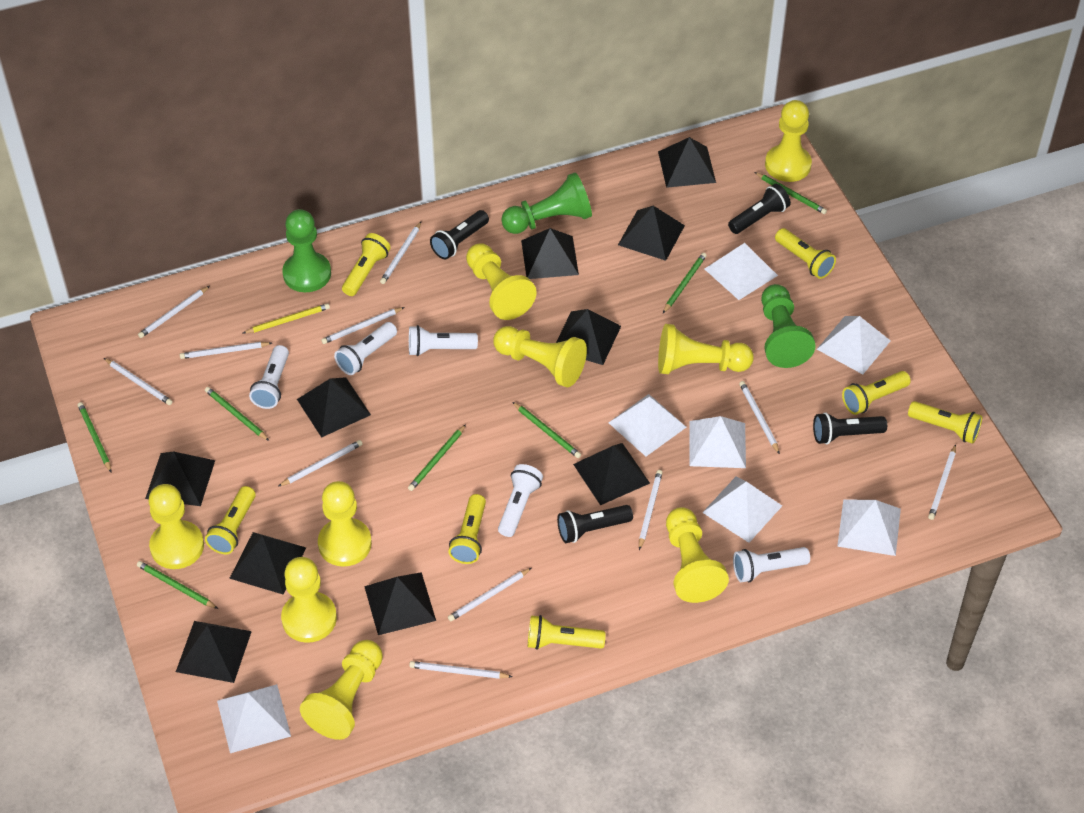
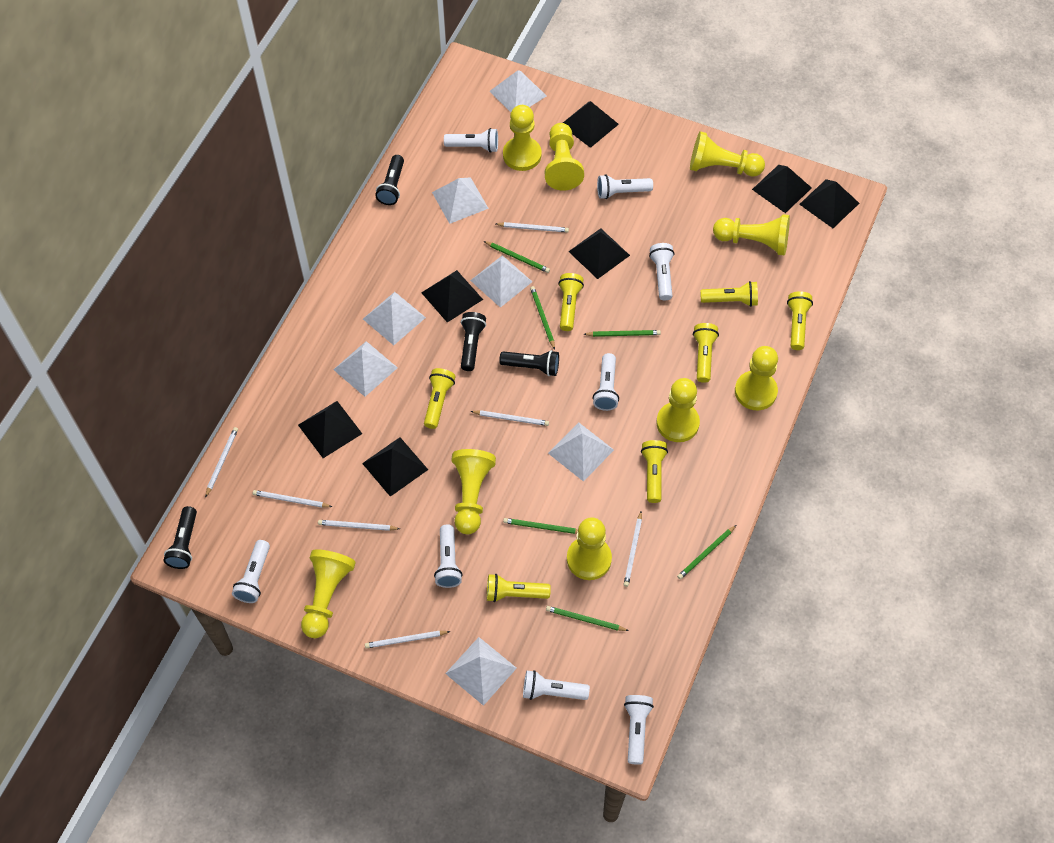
black pyramid: [145,451,215,506] [176,621,252,683] [229,532,306,595] [297,377,371,438] [364,572,436,635] [521,228,579,279] [556,309,621,365] [573,443,650,505] [618,206,685,261] [658,137,716,188] = 10 -> [298,401,362,458] [362,437,428,497] [421,270,483,323] [563,101,619,148] [568,228,630,279] [752,165,811,213] [799,179,859,228] = 7
green pawn: [282,209,331,292] [501,172,592,234] [761,284,816,368] = 3 -> none = 0
green pencil: [77,402,111,472] [137,561,218,609] [205,387,269,441] [408,424,466,491] [512,402,581,458] [663,253,707,313] [754,172,827,214] = 7 -> [484,241,550,273] [503,518,578,534] [530,286,555,350] [546,606,629,631] [584,330,661,337] [677,525,736,579] = 6
white flashlight: [249,345,289,409] [334,322,397,375] [409,325,478,356] [498,464,543,537] [733,547,810,582] = 5 -> [232,540,270,603] [434,524,463,588] [444,128,498,153] [523,670,590,700] [593,353,619,411] [597,174,653,199] [624,695,654,765] [649,243,674,300] = 8
white pencil: [104,358,173,405] [138,286,210,338] [180,342,272,359] [278,440,363,487] [321,307,404,344] [380,222,421,284] [409,661,512,679] [448,568,531,621] [639,470,663,550] [739,381,780,454] [928,444,956,520] = 11 -> [205,427,238,498] [253,490,332,508] [318,520,400,531] [365,631,450,648] [470,410,549,426] [496,222,569,233] [623,511,642,587] = 7
yellow pencil: [243,303,330,333] = 1 -> none = 0

